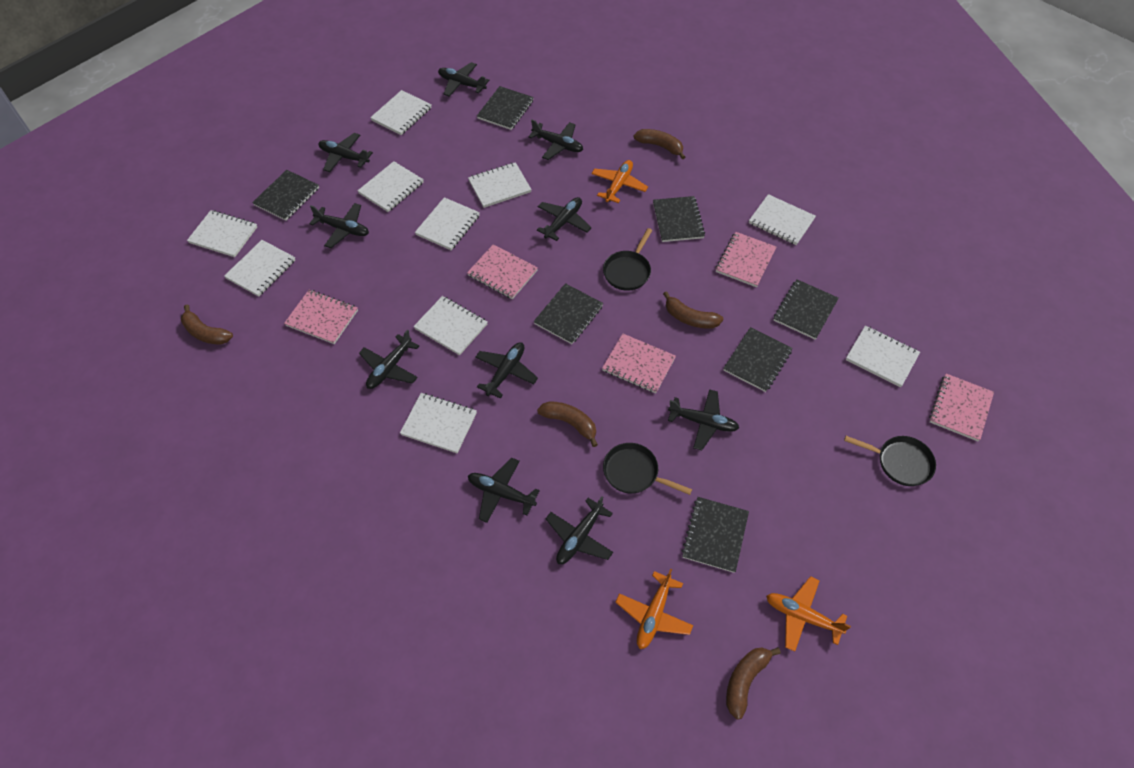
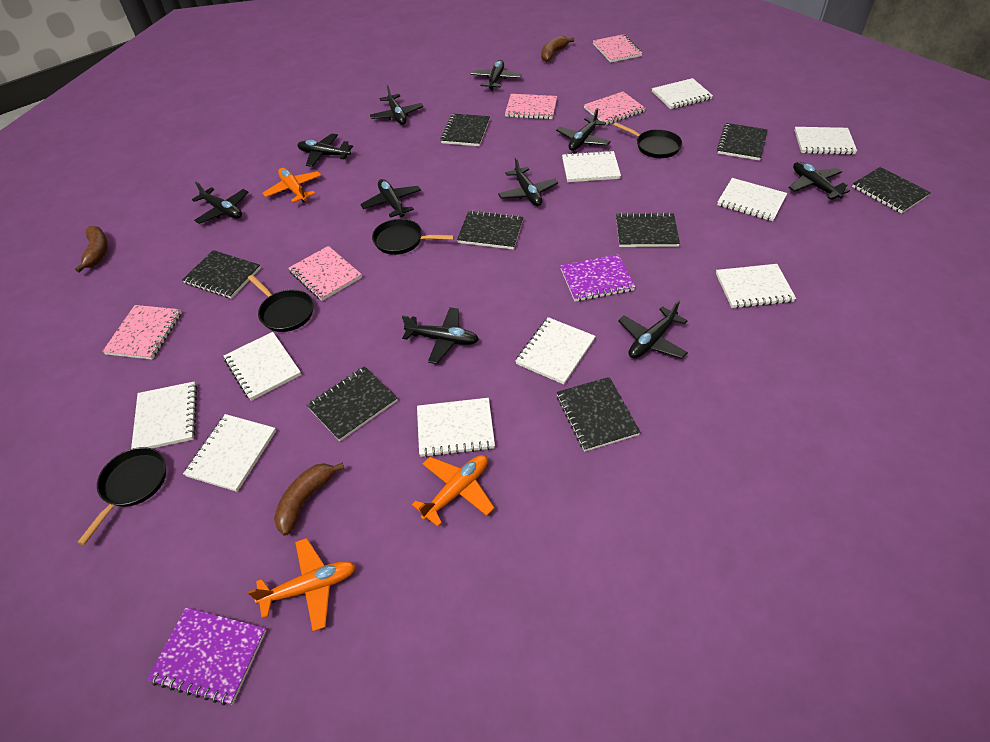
black notebook: [252,170,319,221] [477,86,534,130] [534,283,603,344] [653,196,705,242] [682,497,749,573] [723,327,793,392] [774,279,839,340] = 7 -> [182,250,261,299] [306,366,398,441] [440,114,490,146] [457,210,524,250] [557,377,640,452] [616,212,680,247] [717,123,768,161] [852,167,931,214] = 8
black pan: [603,228,652,291] [603,443,692,495] [844,436,936,486] = 3 -> [77,447,166,545] [248,275,314,332] [372,219,454,255] [613,122,682,158] = 4
brown banana: [181,305,233,345] [537,401,598,447] [634,129,685,159] [663,291,723,329] [726,647,781,720] = 5 -> [75,226,108,273] [274,462,344,536] [541,36,574,62] = 3
purple notebook: none = 0 -> [147,607,266,705] [560,255,635,302] = 2

